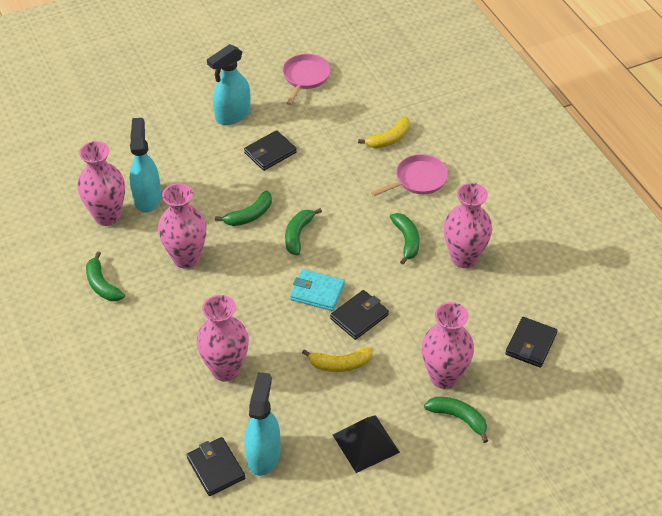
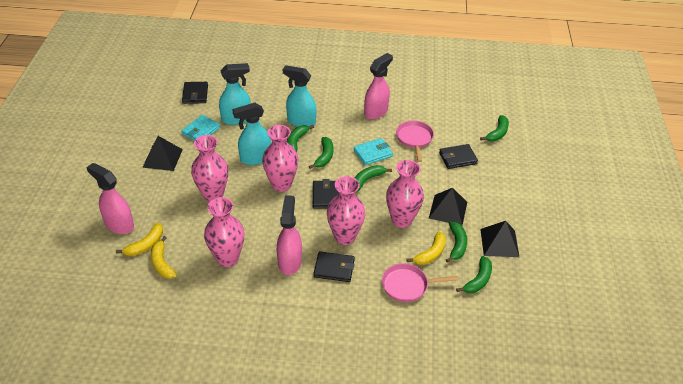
black pyramid: [333,415,400,473] = 1 -> [142,136,183,171] [429,188,467,226] [480,221,519,257] = 3
green banana: [86,251,125,301] [215,191,272,226] [285,208,322,255] [390,213,420,264] [424,397,488,443] = 5 -> [287,125,314,152] [309,137,333,169] [355,165,392,192] [446,222,467,263] [456,256,492,293] [480,115,509,141] = 6
pink spray bottle: none = 0 -> [86,163,134,234] [277,195,302,275] [364,53,393,120] = 3
turquoise wallet: [290,269,345,311] = 1 -> [181,115,221,141] [353,138,393,165] = 2
yellow banana: [302,347,373,372] [358,116,410,148] = 2 -> [116,222,163,256] [151,236,177,279] [407,231,446,265] = 3

